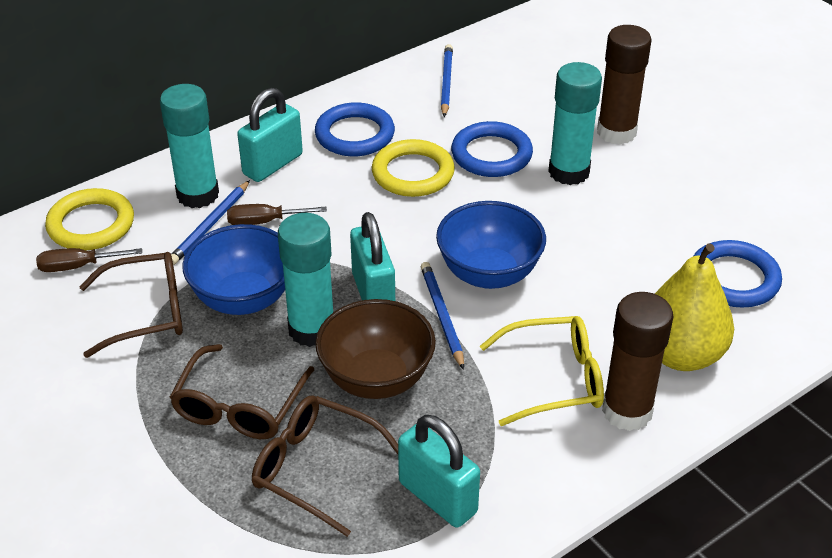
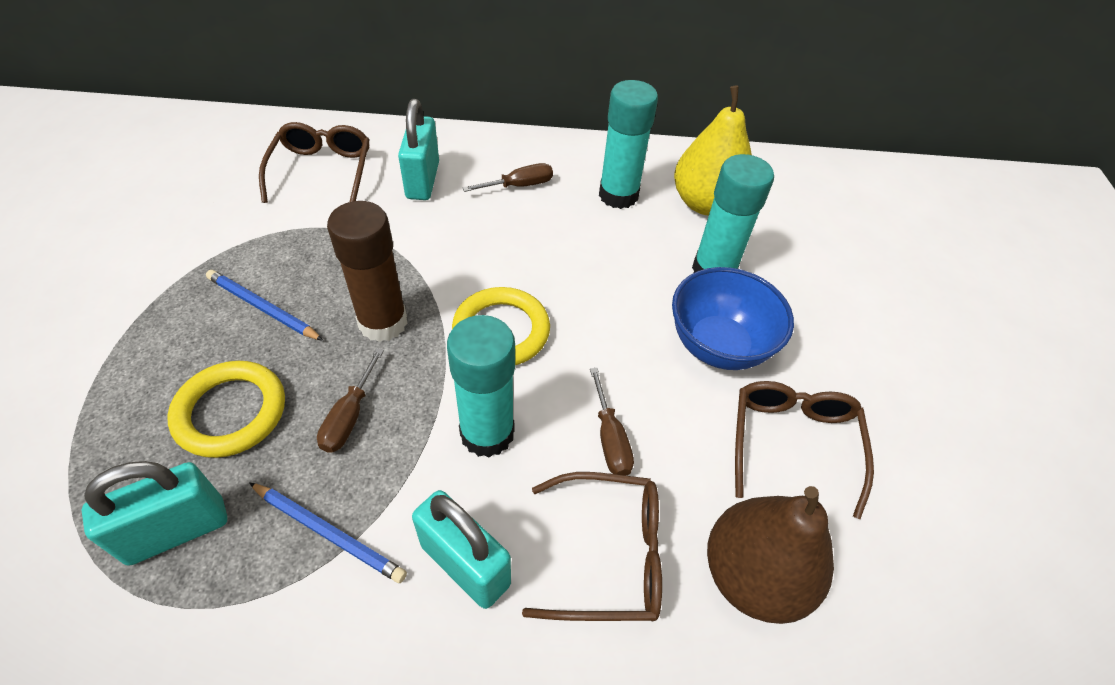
blue bowl: [182,224,285,315] [436,201,546,289] = 2 -> [672,267,794,370] = 1
blue pencil: [171,180,250,265] [421,262,464,370] [441,44,453,117] = 3 -> [206,270,324,341] [249,482,407,583] = 2
blue ring: [315,102,395,156] [451,121,533,177] [694,240,782,308] = 3 -> none = 0
brown bowl: [315,299,436,399] = 1 -> none = 0
brown glue stick: [597,25,652,145] [602,292,674,431] = 2 -> [327,201,408,342] = 1
brown pear: none = 0 -> [707,486,834,624] = 1
brown screwdriver: [36,248,142,272] [227,204,327,225] = 2 -> [317,348,384,453] [462,163,553,192] [590,368,634,476] = 3
yellow glasses: [480,316,604,426] = 1 -> none = 0

